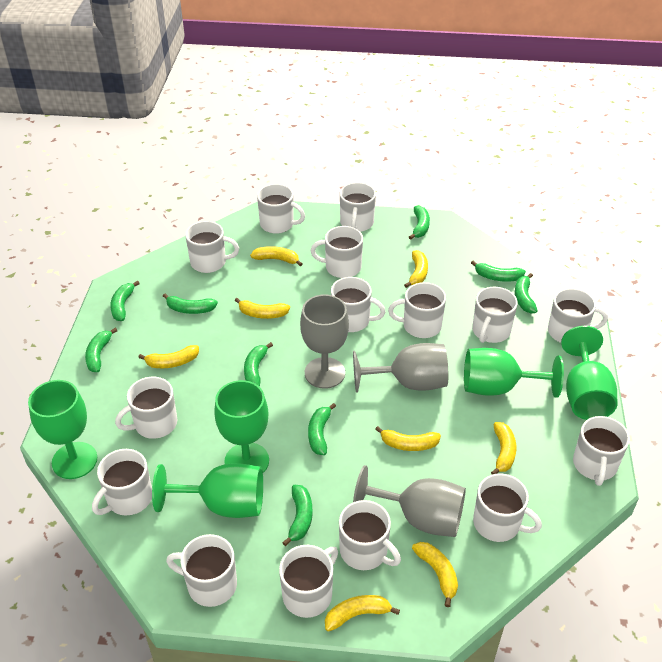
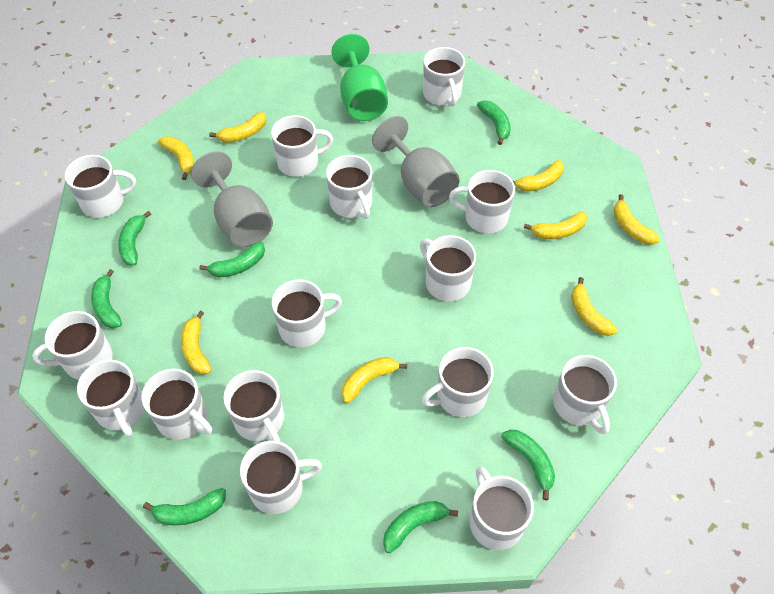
green banana: [85,328,118,372] [110,281,140,321] [163,294,218,314] [244,342,273,387] [282,485,313,546] [308,403,336,455] [409,205,430,240] [471,261,526,282] [515,273,538,313] = 9 -> [91,269,122,328] [118,211,151,266] [143,488,226,526] [200,241,265,278] [383,501,458,553] [477,100,510,145] [501,430,555,500] = 7
green goblet: [28,380,97,479] [152,463,263,518] [214,380,269,473] [464,348,564,398] [561,326,617,420] = 5 -> [331,34,388,121] = 1
grey goblet: [300,294,349,389] [353,343,449,393] [353,465,466,537] = 3 -> [191,151,273,247] [372,116,460,207] = 2

